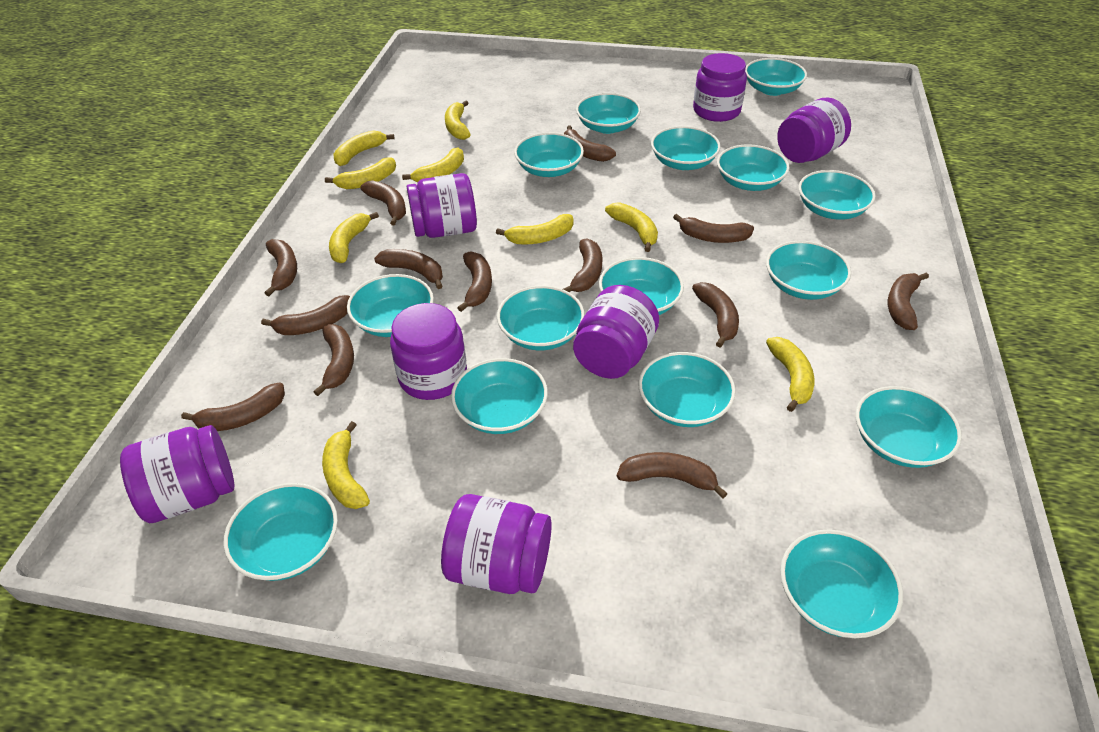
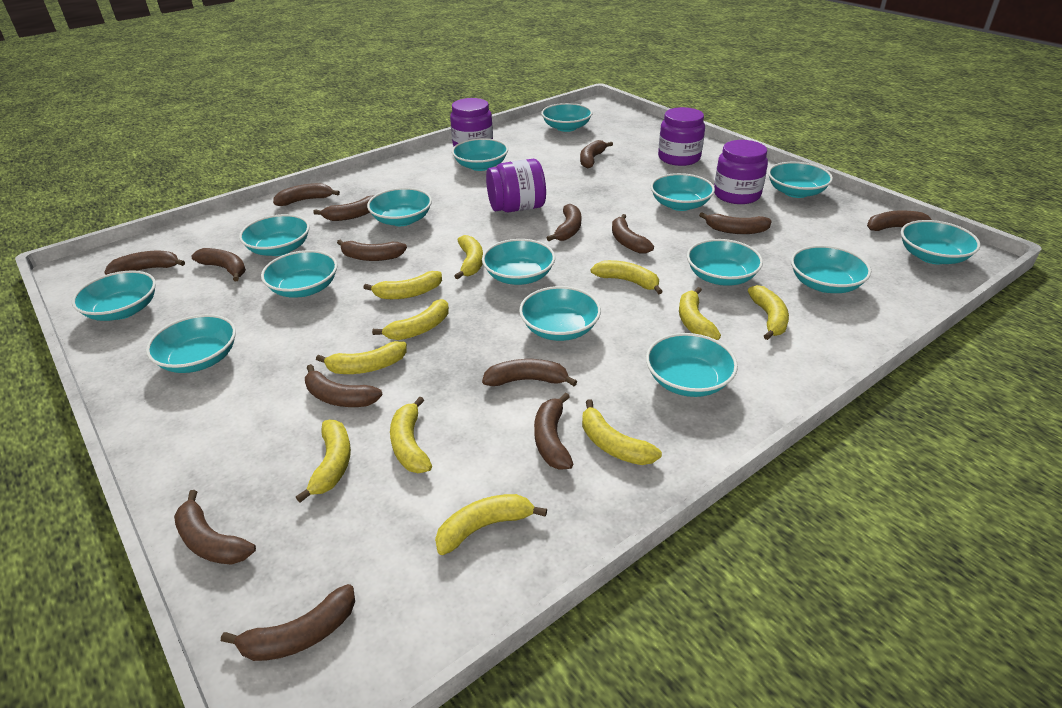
brown banana: [181,383,285,431] [261,295,350,335] [265,239,297,296] [314,324,354,396] [360,180,406,226] [374,249,443,289] [457,251,492,312] [563,239,602,292] [564,125,616,162] [617,452,728,498] [673,214,754,243] [692,282,739,347] [888,273,929,330] = 13 -> [104,251,185,275] [174,490,256,565] [192,248,246,281] [221,584,355,661] [273,183,340,206] [305,364,383,407] [313,195,375,221] [337,240,407,261] [482,359,577,386] [534,393,573,469] [547,204,581,241] [580,140,613,168] [612,214,654,254] [699,212,772,234] [867,210,932,231] = 15
purple jar: [120,425,234,523] [390,303,467,400] [407,173,477,238] [441,494,552,594] [573,285,659,379] [693,53,747,122] [777,97,851,163] = 7 -> [450,98,493,146] [486,159,546,212] [658,107,705,166] [714,140,768,204] = 4
yellow banana: [322,421,370,509] [325,157,396,189] [329,212,379,263] [333,130,395,166] [402,148,464,183] [445,100,471,140] [496,214,574,245] [605,202,658,252] [766,337,814,412] = 9 -> [296,420,351,503] [316,341,407,374] [363,271,442,299] [372,299,449,340] [390,397,432,473] [435,494,547,555] [454,235,483,279] [582,399,662,465] [590,260,663,294] [679,287,721,340] [748,285,789,340] = 11

